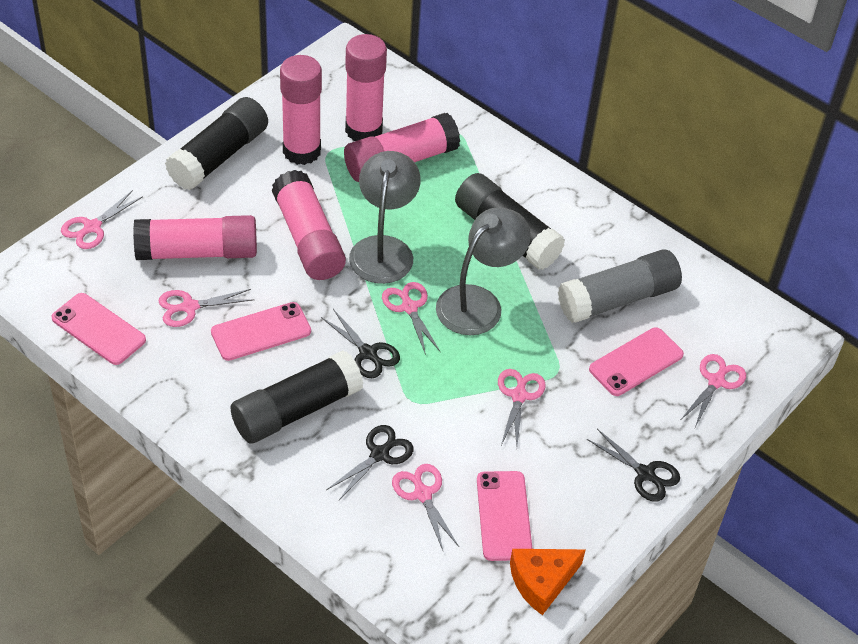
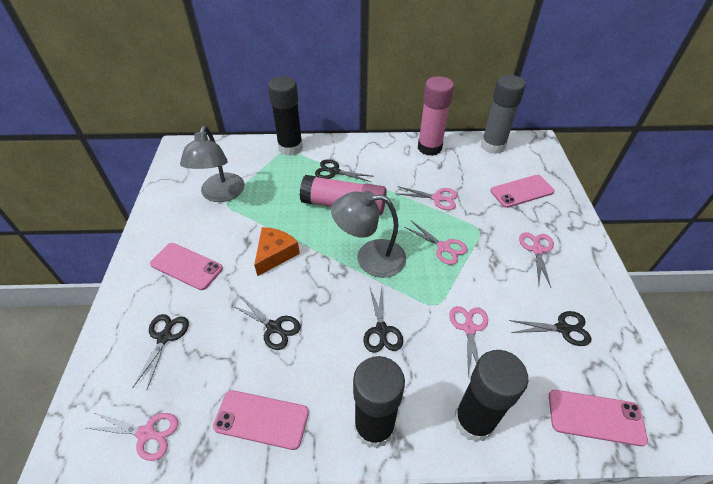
black scissors: [321,309,400,378] [326,425,413,500] [587,429,680,502] = 3 -> [133,314,189,389] [231,296,301,350] [315,159,371,182] [363,286,403,353] [509,311,592,346] = 5
pink glue stick: [133,215,257,260] [272,170,346,280] [280,55,322,165] [344,113,460,182] [345,34,387,141] = 5 -> [300,175,387,215] [418,76,454,156] = 2
pink scissors: [61,190,143,249] [158,289,254,327] [382,282,440,355] [392,464,459,550] [498,369,546,446] [681,354,746,427] = 6 -> [88,412,178,461] [397,186,458,210] [404,221,468,265] [449,306,488,377] [519,232,554,287] = 5

